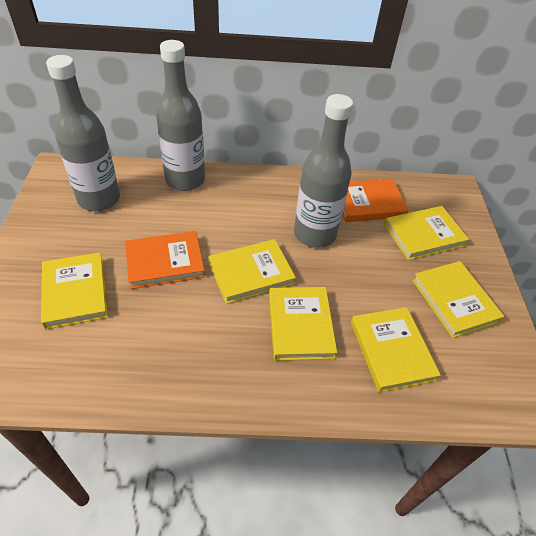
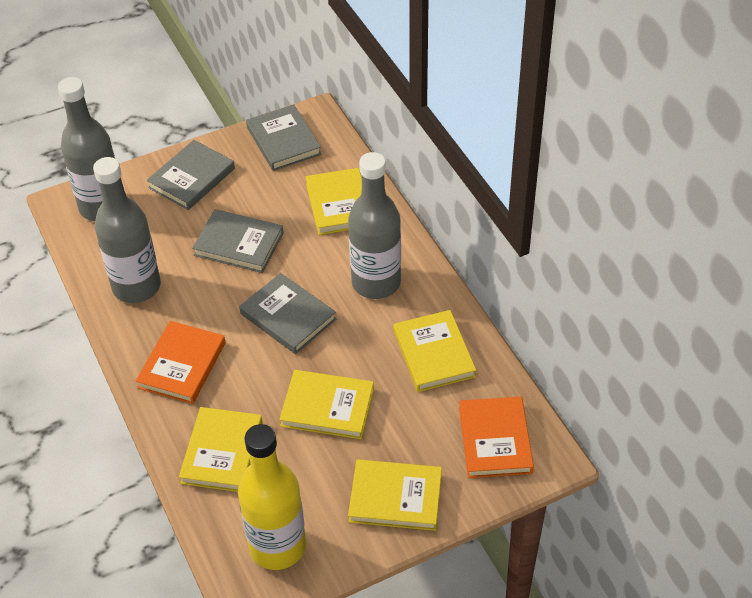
grey book: none = 0 -> [147,140,235,210] [192,209,283,273] [239,273,336,354] [246,104,321,171] = 4
yellow book: [41,252,108,329] [208,239,296,304] [269,287,337,361] [351,307,441,393] [384,206,469,260] [412,261,504,338] = 6 -> [179,407,263,492] [279,370,374,439] [306,168,362,235] [348,459,442,531] [394,310,476,392] = 5
yellow bottle: none = 0 -> [238,424,306,570] = 1

